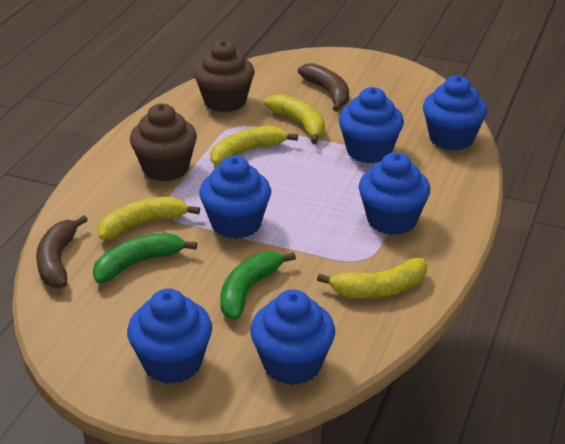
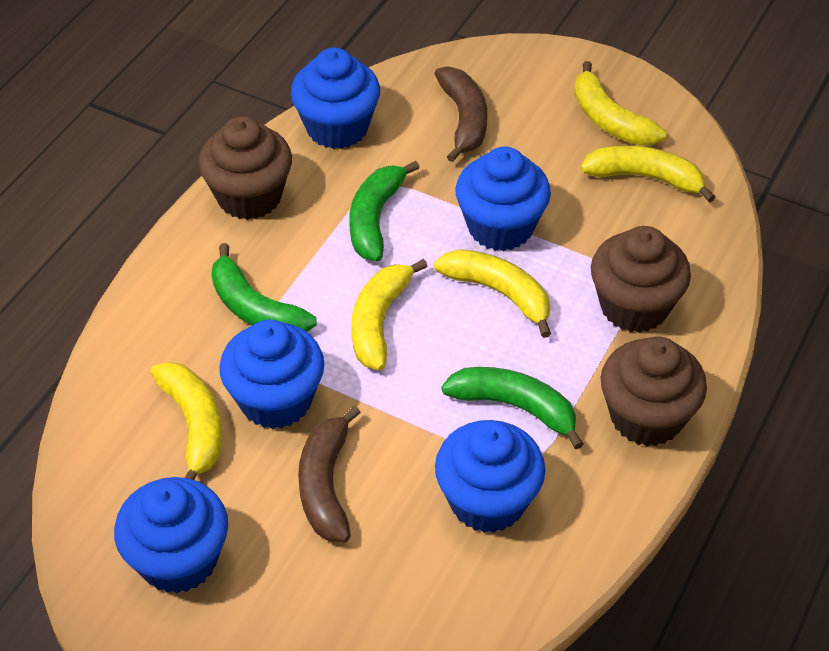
blue cupcake: [127,289,212,384] [199,156,271,239] [250,290,335,385] [338,87,404,163] [359,152,430,235] [423,75,487,151] = 6 -> [114,477,228,593] [219,320,324,429] [291,48,380,149] [435,420,545,533] [455,147,551,251] = 5
brown cupcake: [130,104,197,181] [194,40,255,112] = 2 -> [198,116,292,220] [591,226,691,333] [601,337,707,446] = 3
green banana: [93,233,197,283] [220,252,296,320] = 2 -> [211,243,317,332] [349,161,420,261] [441,367,584,449] = 3
yellow banana: [98,197,200,240] [210,126,298,165] [264,94,325,144] [317,258,427,298] = 4 -> [150,362,222,480] [351,259,428,370] [434,249,551,338] [574,61,666,146] [580,145,715,203] = 5

